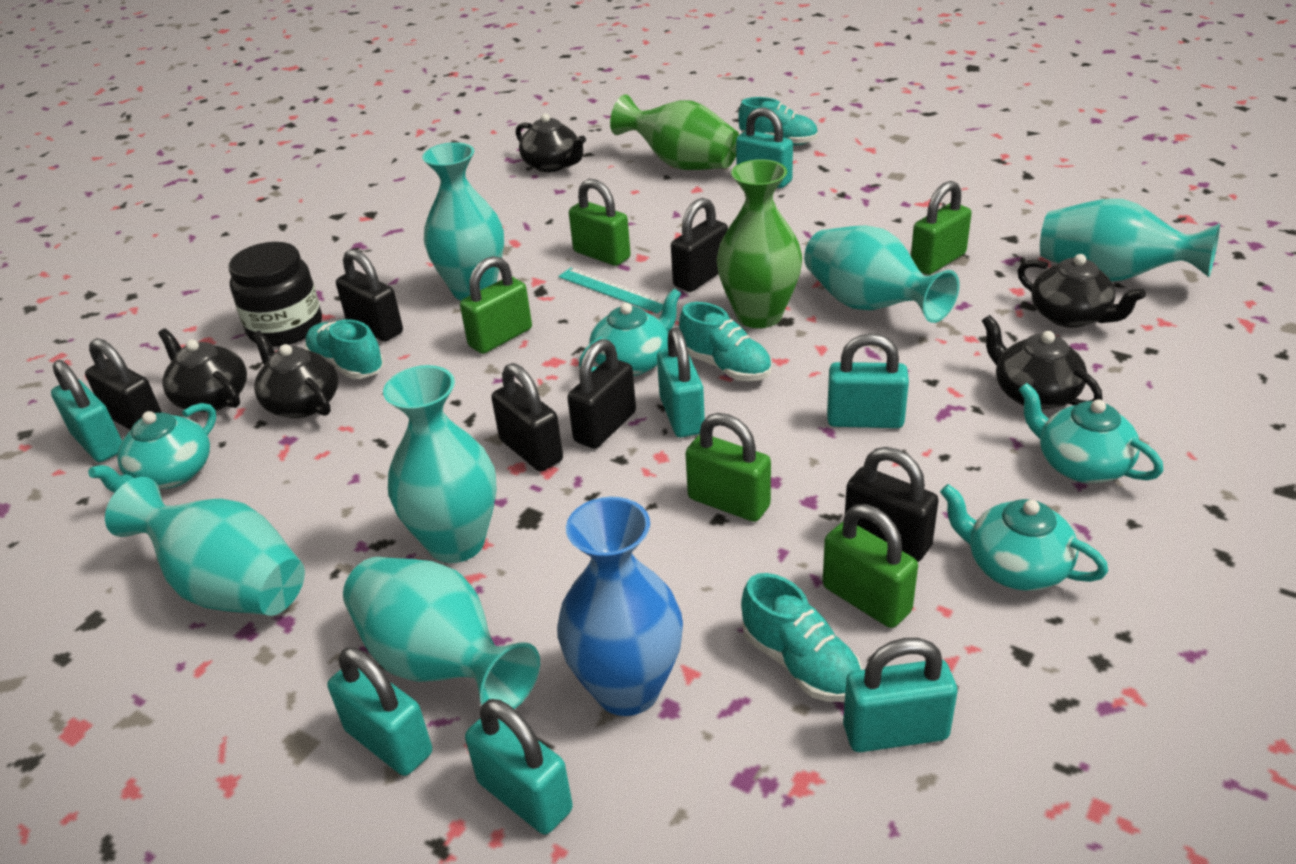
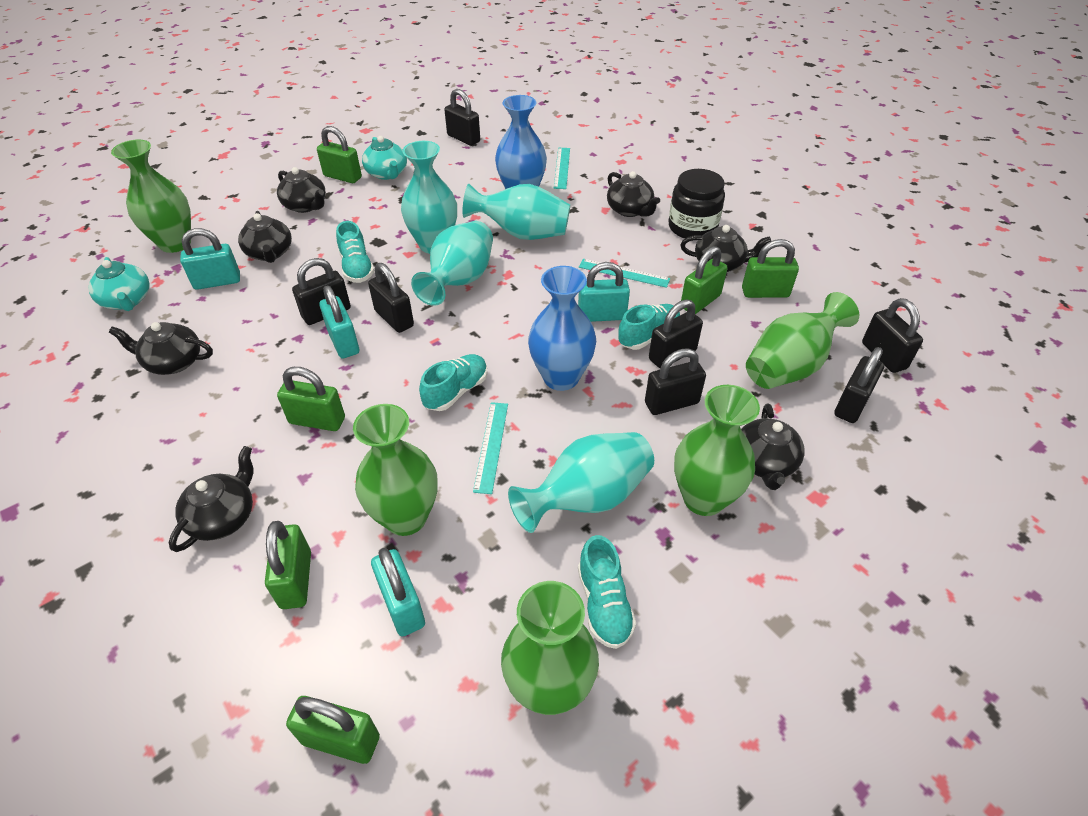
black padlock: [85,338,162,430] [336,249,403,342] [491,363,563,472] [567,339,636,449] [671,198,728,292] [845,447,939,562] = 6 -> [292,258,351,325] [368,263,414,333] [444,89,480,146] [645,348,706,415] [649,300,703,368] [834,347,884,423] [862,298,923,373] = 7
black teapot: [158,328,247,412] [252,331,338,418] [516,113,586,172] [982,315,1102,410] [1017,254,1146,328] = 5 -> [109,322,213,375] [168,446,253,552] [238,211,292,263] [277,167,326,213] [607,171,660,217] [680,225,771,272] [741,404,805,490] = 7
blue vase: [557,497,683,716] = 1 -> [495,95,547,189] [528,266,596,391] = 2
green padlock: [460,256,532,354] [569,179,631,266] [685,413,771,522] [823,504,918,628] [911,181,972,275] = 5 -> [265,521,311,609] [277,367,345,431] [286,696,380,764] [317,126,362,183] [681,246,728,314] [742,239,799,298] = 6
green vase: [610,94,739,170] [717,159,802,328] = 2 -> [111,140,191,253] [353,404,438,536] [501,581,599,715] [674,385,760,516] [746,292,859,389] = 5
turquoise padlock: [51,360,122,462] [328,647,432,776] [465,699,573,835] [657,328,705,437] [736,108,793,188] [827,333,909,428] [843,638,958,752] = 7 -> [180,228,240,290] [319,285,359,359] [371,548,425,637] [578,262,630,322] = 4
turquoise ruler: [558,268,664,314] = 1 -> [473,402,508,494] [554,148,570,189] [579,259,670,288] = 3
turquoise teapot: [88,403,216,493] [579,289,681,376] [940,484,1108,591] [1018,383,1164,483] = 4 -> [88,257,150,311] [362,136,407,180] = 2
turquoise vase: [105,477,305,616] [343,557,540,709] [383,365,497,563] [422,142,504,301] [804,226,959,323] [1040,199,1220,282] = 6 -> [401,141,457,254] [411,221,493,306] [463,184,570,240] [508,432,654,533] = 4

